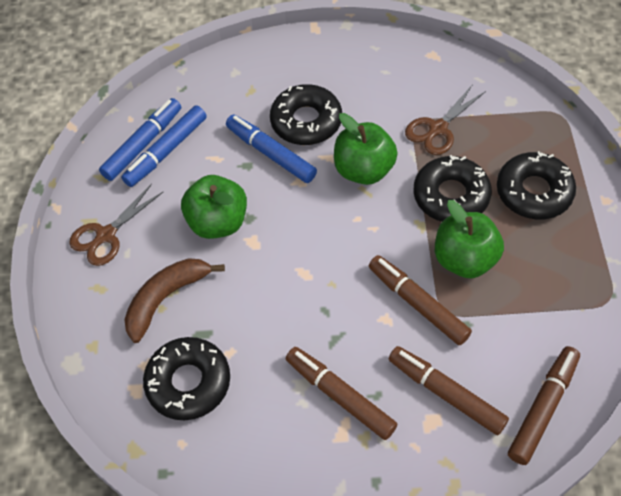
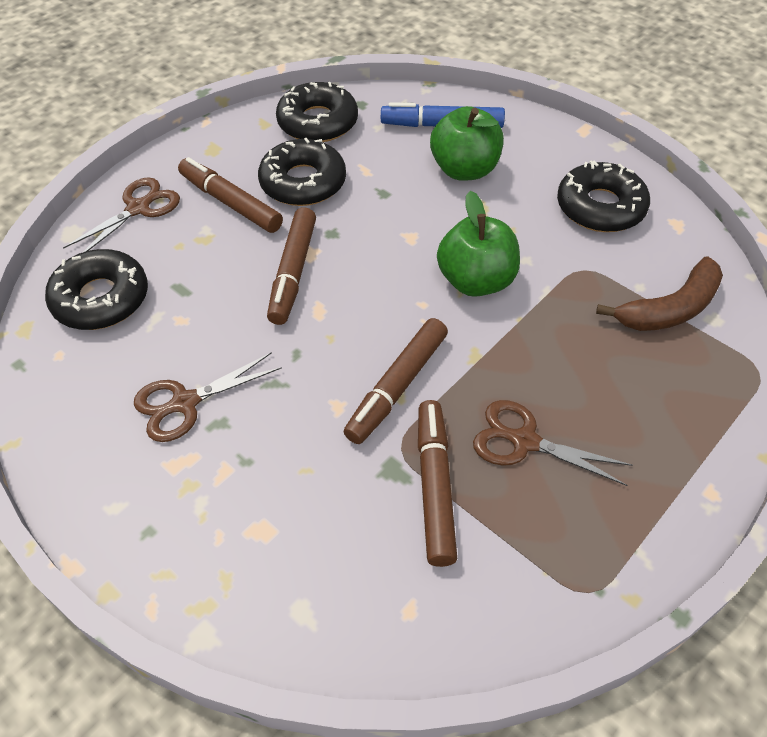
blue marker: [99,98,181,181] [121,105,207,187] [226,115,317,183] = 3 -> [381,102,505,128] = 1
brown scissors: [69,184,163,266] [405,84,486,155] = 2 -> [63,177,180,253] [134,352,282,442] [473,400,633,486] = 3
green apple: [181,175,247,239] [334,113,398,185] [435,200,504,278] = 3 -> [430,106,504,181] [437,191,520,297] = 2

